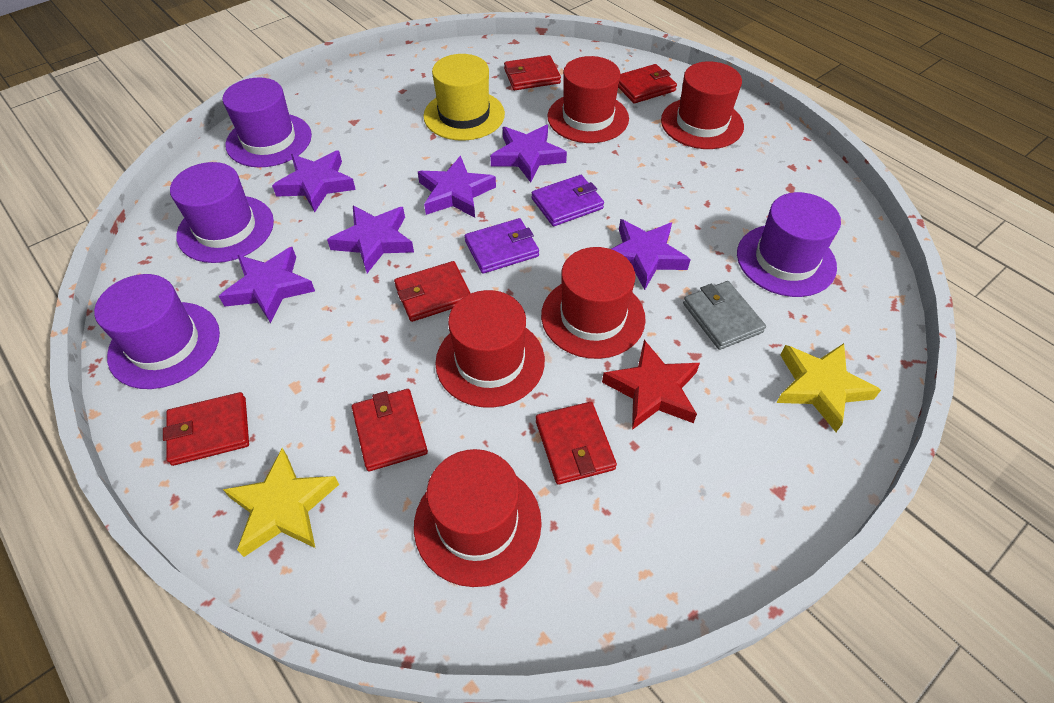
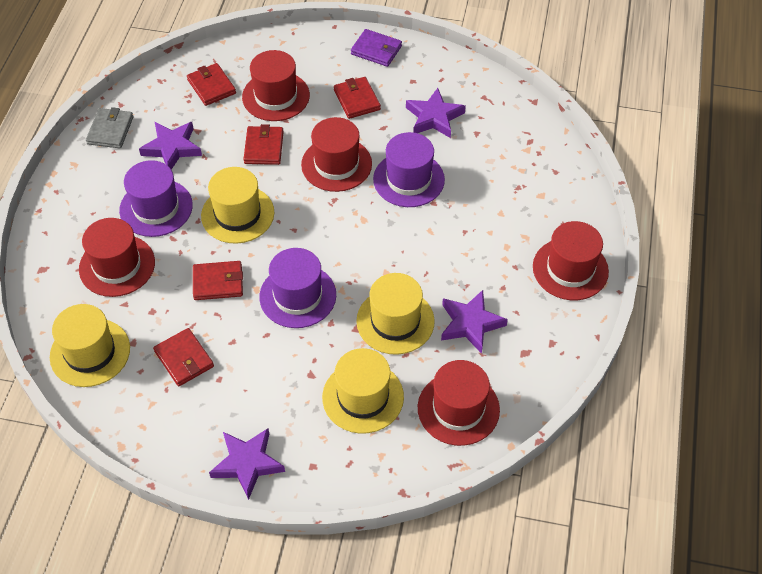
purple hat: [94,274,220,389] [170,162,274,263] [223,77,312,167] [737,192,841,297] = 4 -> [119,160,193,237] [259,248,336,328] [373,132,445,207] = 3
purple star: [219,247,315,323] [272,151,356,212] [327,206,414,273] [418,156,496,218] [490,125,567,183] [612,219,691,290] = 6 -> [139,122,202,170] [209,428,285,500] [406,88,466,138] [441,290,508,354] = 4
purple wallet: [465,218,539,274] [531,175,604,226] = 2 -> [351,29,402,67] = 1
red star: [602,340,700,430] = 1 -> none = 0
red wallet: [163,392,249,466] [352,389,428,471] [394,261,471,322] [504,55,561,90] [536,402,617,485] [618,64,677,103] = 6 -> [153,328,214,386] [187,63,236,106] [193,261,243,300] [244,124,284,165] [334,77,381,119] = 5
yellow hat: [423,54,505,141] = 1 -> [50,304,130,387] [201,167,274,244] [322,348,404,434] [356,273,435,355] = 4
yellow star: [223,448,339,557] [776,343,881,432] = 2 -> none = 0

